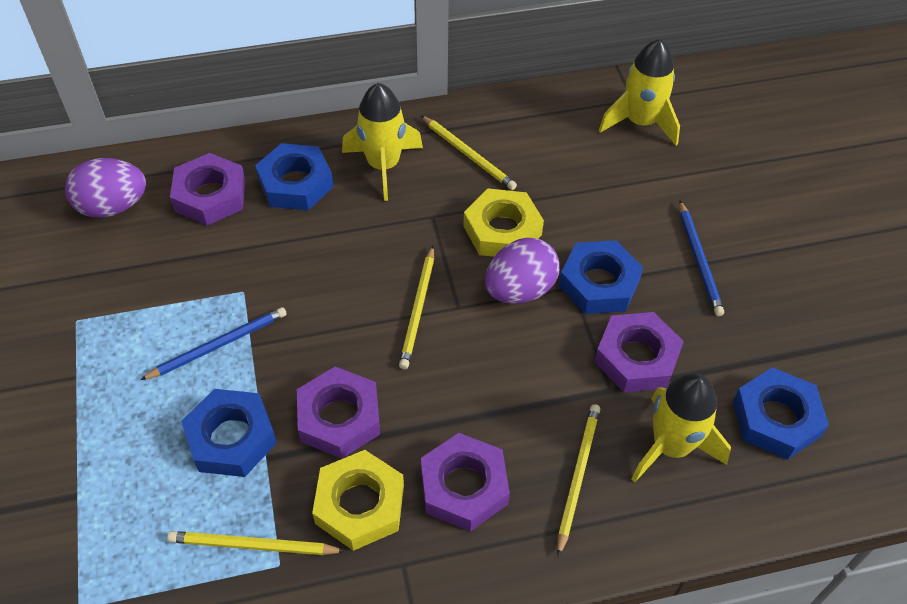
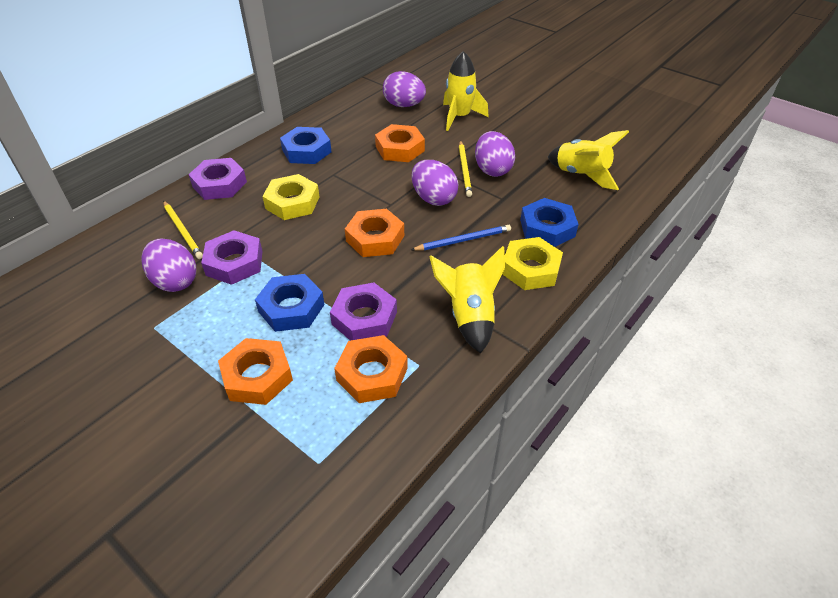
blue nut: [181,389,277,477] [255,143,333,210] [559,240,643,314] [733,367,829,460] = 4 -> [255,274,325,332] [280,127,332,164] [520,198,579,247] = 3
blue pencil: [140,307,287,380] [679,201,724,316] = 2 -> [411,225,511,251] = 1
orange nut: none = 0 -> [218,338,293,405] [334,335,408,403] [345,209,404,257] [375,124,425,162] = 4
purple egg: [65,158,146,218] [485,238,560,304] = 2 -> [142,238,196,292] [383,71,426,107] [411,160,458,206] [475,131,515,177] = 4
purple nut: [170,153,246,225] [297,366,380,459] [421,433,510,532] [594,312,684,392] = 4 -> [188,158,247,200] [201,230,263,285] [330,283,397,341] = 3
yellow pencil: [167,531,345,555] [399,246,434,369] [421,115,517,190] [557,404,600,556] = 4 -> [163,201,203,259] [459,140,472,197] = 2

